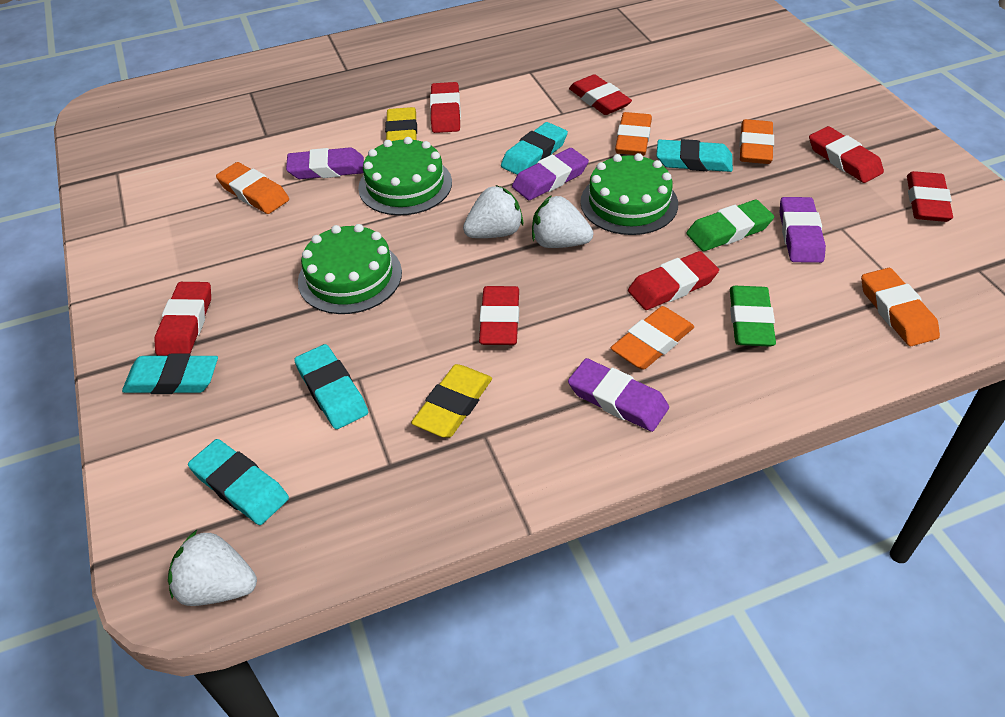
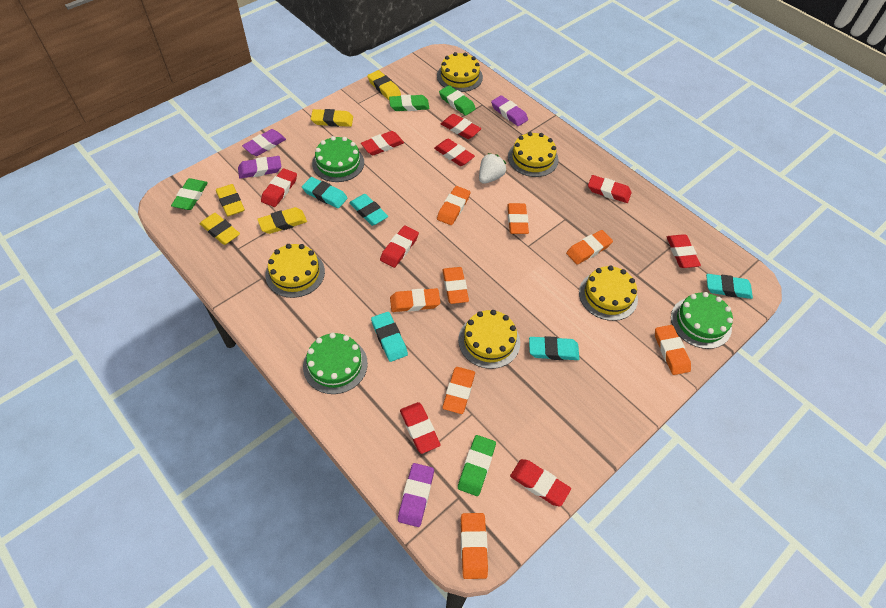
green eraser: [686,200,774,251] [730,286,776,347] = 2 -> [171,178,208,210] [389,95,429,111] [439,85,476,116] [458,435,496,496] = 4
orange eraser: [216,162,289,214] [611,306,694,370] [615,112,652,156] [739,119,774,164] [861,268,940,346] = 5 -> [390,288,440,312] [437,186,470,225] [442,367,475,414] [443,267,469,304] [461,513,488,579] [507,203,529,234] [566,230,613,264] [655,325,691,375] = 8
red eraser: [154,282,211,356] [430,82,461,133] [479,286,519,345] [569,74,632,115] [628,251,719,310] [809,126,884,183] [907,171,953,222] = 7 -> [261,168,297,207] [361,131,404,155] [380,225,419,268] [400,402,441,454] [434,139,475,166] [441,114,481,139] [510,459,571,506] [588,175,631,203] [667,234,701,268] = 9
white strawberry: [168,530,257,606] [463,185,523,238] [532,195,593,248] = 3 -> [479,153,507,184] = 1
yellow cake: none = 0 -> [265,244,325,298] [437,52,483,92] [458,310,520,369] [508,132,559,177] [579,265,638,321] = 5
yellow eraser: [385,107,417,141] [411,364,492,438] = 2 -> [200,213,240,245] [216,184,245,216] [257,207,307,234] [311,109,353,127] [367,70,401,100] = 5

